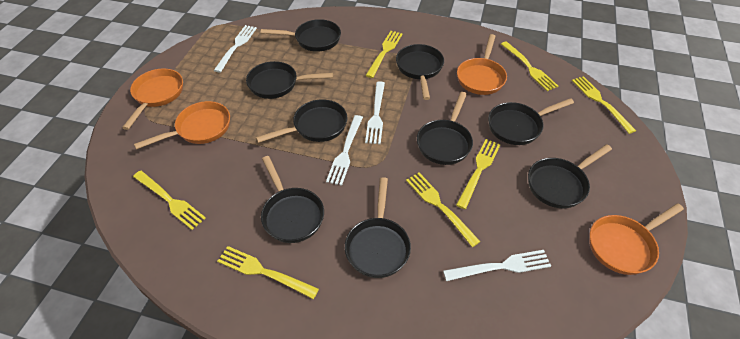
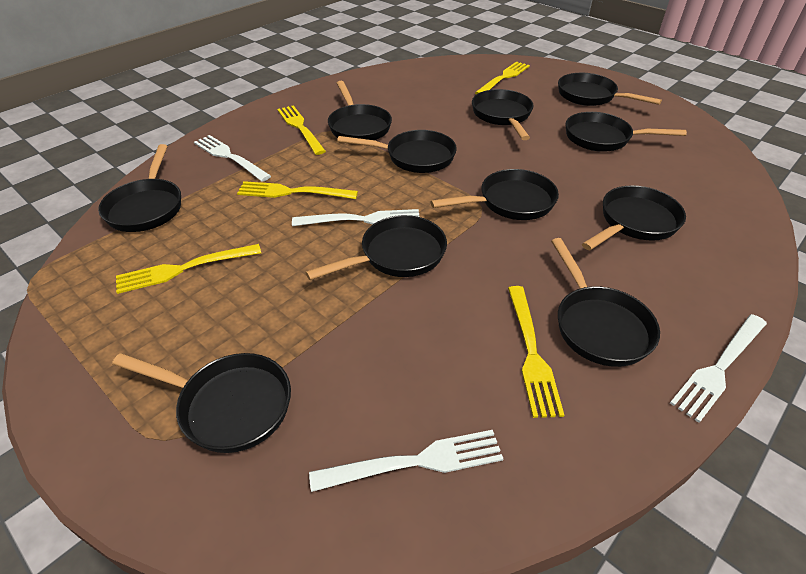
black pan: [246,61,333,99] [256,99,347,143] [261,19,341,52] [261,156,324,243] [345,177,411,278] [396,44,444,100] [417,92,473,165] [488,98,574,145] [528,144,612,208] = 9 -> [98,144,181,232] [112,353,291,453] [305,215,447,280] [328,81,392,140] [337,130,457,173] [430,169,559,220] [472,89,534,140] [551,238,660,367] [558,73,662,106] [565,112,687,152] [582,185,686,250] = 11
orange pan: [122,68,183,130] [134,101,230,150] [457,34,507,95] [589,203,684,275] = 4 -> none = 0
yellow fork: [133,171,206,230] [217,246,319,299] [365,31,403,78] [406,173,480,247] [456,139,501,209] [501,41,558,91] [572,76,636,134] = 7 -> [116,244,261,294] [237,181,358,199] [277,105,326,155] [475,62,530,95] [508,286,564,418] = 5

